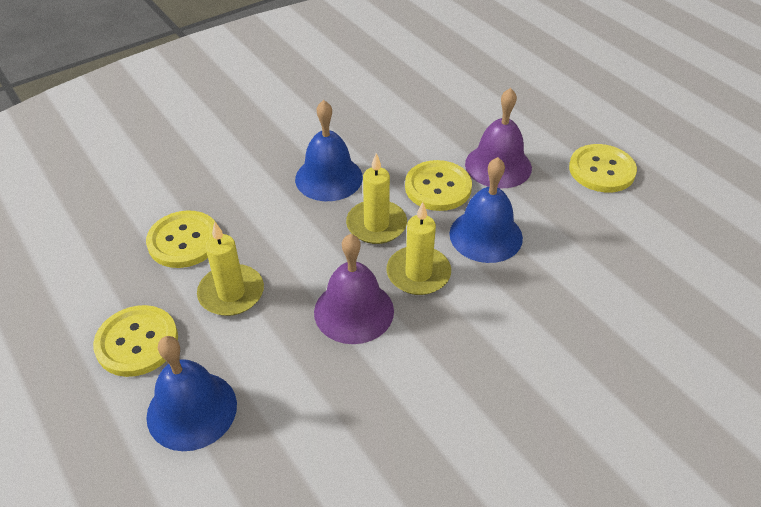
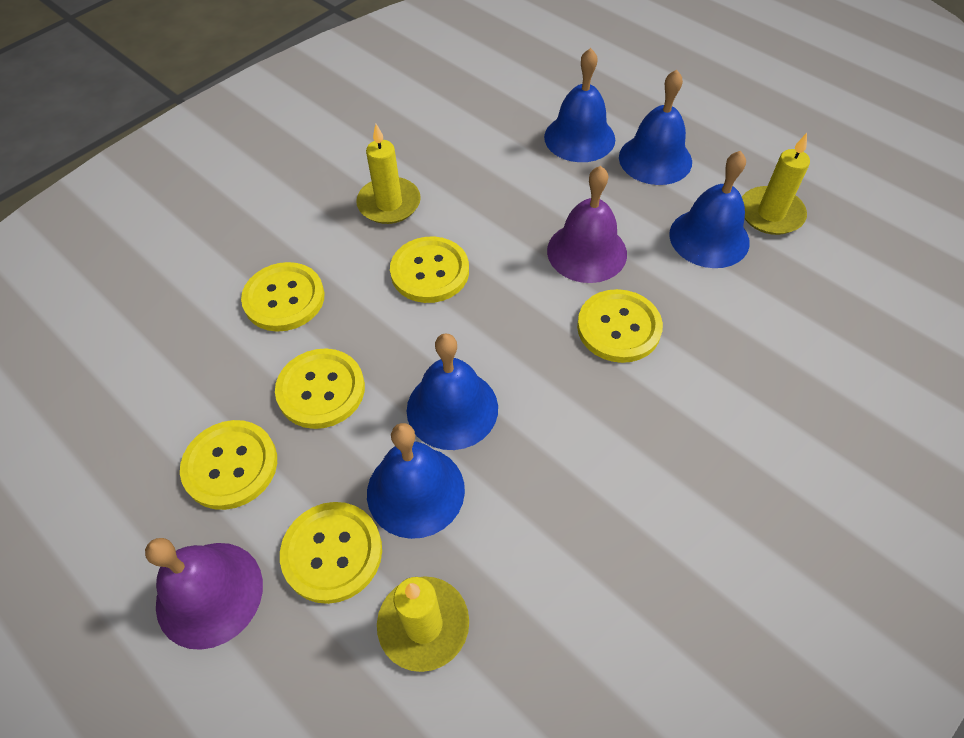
blue bell: [146,336,237,451] [295,100,363,201] [449,157,523,263] = 3 -> [367,423,465,539] [407,333,498,450] [544,48,615,162] [619,69,692,185] [669,151,750,268] = 5
yellow button: [93,305,178,377] [146,211,217,268] [405,160,472,211] [569,144,637,192] = 4 -> [180,420,277,510] [241,262,325,332] [275,349,365,429] [280,502,382,604] [390,237,469,303] [577,289,663,363] = 6

